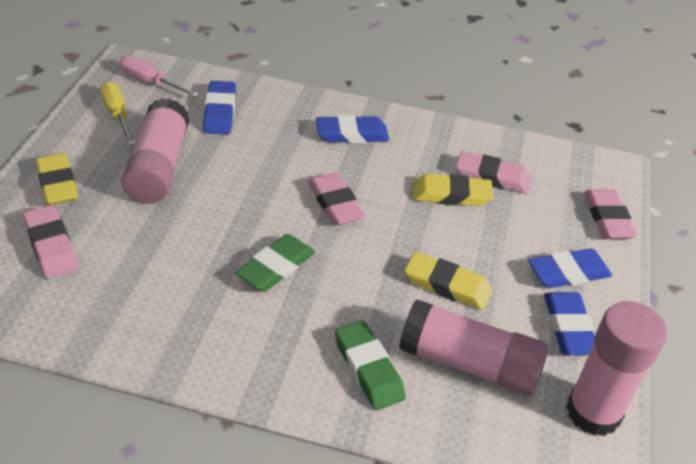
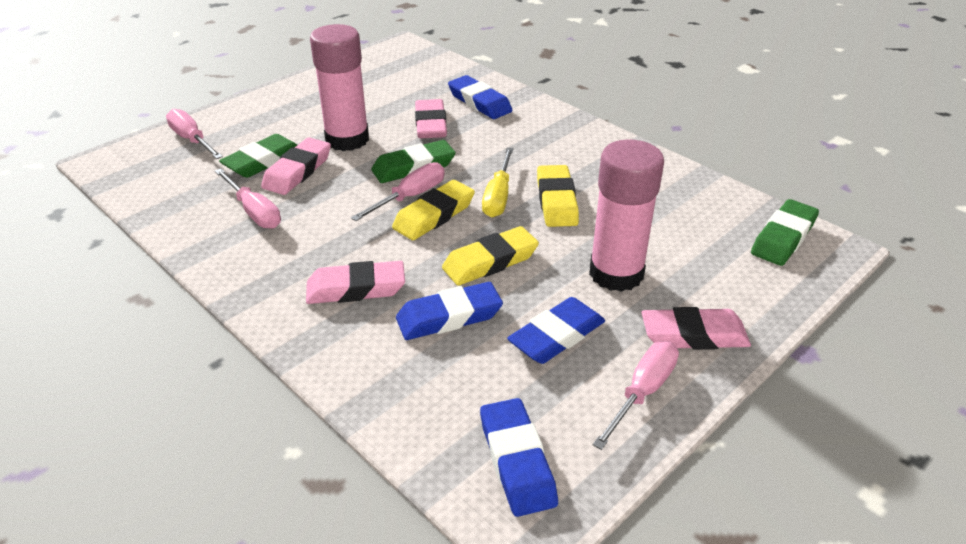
green eraser: [236,234,315,292] [335,320,406,410] = 2 -> [219,134,297,178] [371,140,455,183] [751,199,819,266] = 3
pink glue stick: [121,98,190,204] [399,299,548,396] [566,301,667,436] = 3 -> [310,24,369,151] [589,139,664,292] = 2
pink screwdriver: [119,56,199,97] = 1 -> [166,109,223,159] [215,169,281,229] [351,162,445,221] [593,341,679,450] = 4

